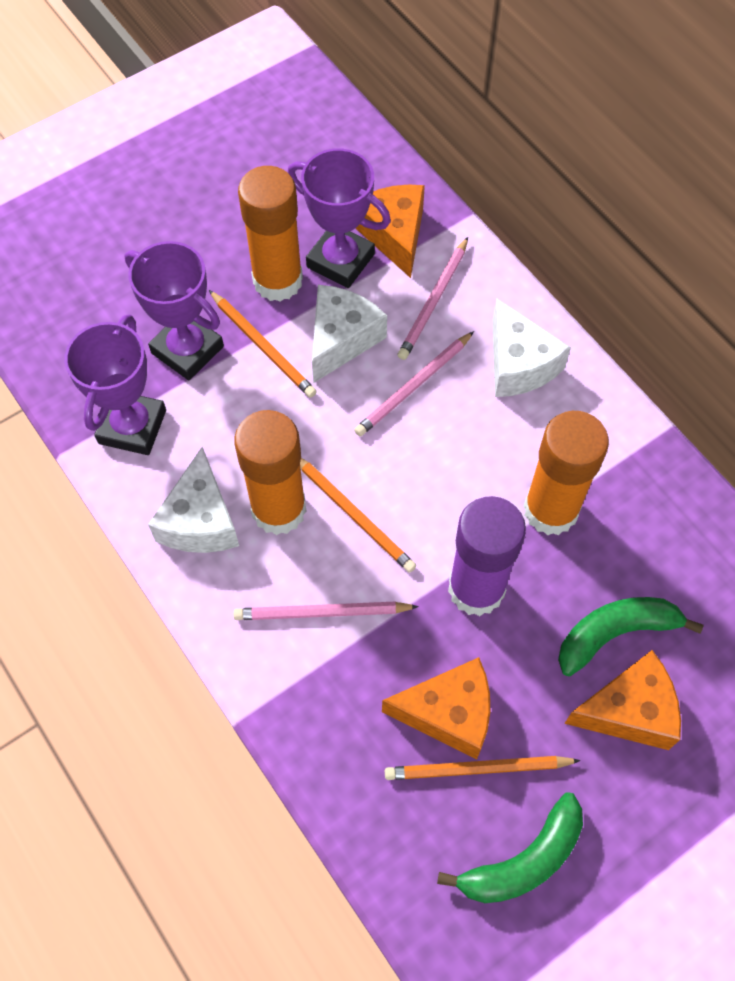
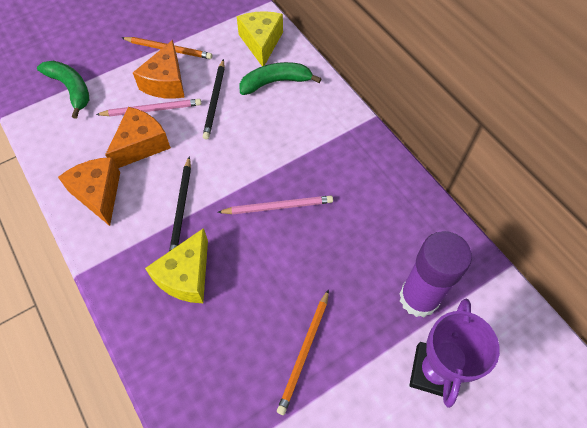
black pencil: none = 0 -> [169,156,191,251] [203,59,225,140] = 2
orange glue stick: [234,410,306,535] [238,166,303,302] [524,411,609,535] = 3 -> none = 0
orange pencil: [209,290,317,398] [300,458,416,573] [385,756,581,780] = 3 -> [122,37,212,59] [277,289,329,415] = 2
pink pencil: [233,602,419,620] [354,331,474,437] [397,237,468,360] = 3 -> [96,99,201,116] [217,195,333,215] = 2
purple trophy: [64,315,166,455] [125,241,224,380] [288,148,391,288] = 3 -> [409,299,500,408] = 1
white cheese: [148,447,239,553] [312,285,387,383] [492,298,571,397] = 3 -> none = 0
yellow cheese: none = 0 -> [145,228,208,303] [237,11,283,66] = 2

